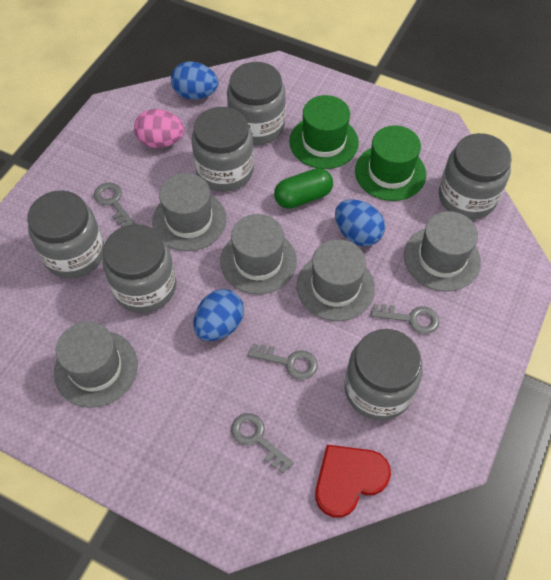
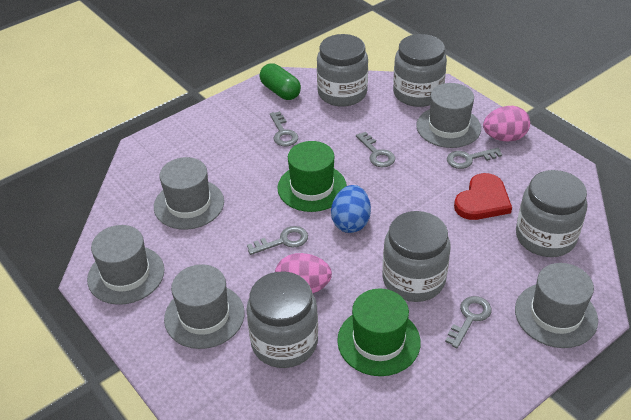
blue egg: [171,61,219,99] [193,289,244,341] [335,199,385,246] = 3 -> [331,185,371,233] = 1
grey jar: [27,190,104,278] [102,224,176,313] [191,107,254,192] [227,62,286,145] [344,329,423,421] [439,133,512,219] = 6 -> [246,271,318,368] [317,34,368,107] [382,211,450,302] [393,34,447,107] [516,170,587,257] = 5
grey key: [94,182,135,227] [231,413,294,473] [248,344,318,380] [371,304,440,334] = 4 -> [247,226,308,255] [270,111,298,146] [356,132,395,167] [445,296,492,348] [447,148,502,169] = 5
pink egg: [134,109,185,148] = 1 -> [275,253,332,293] [483,106,530,142] = 2

